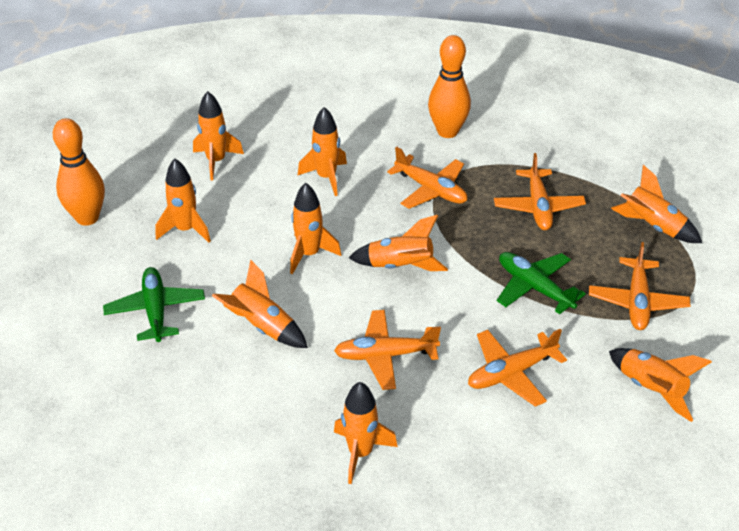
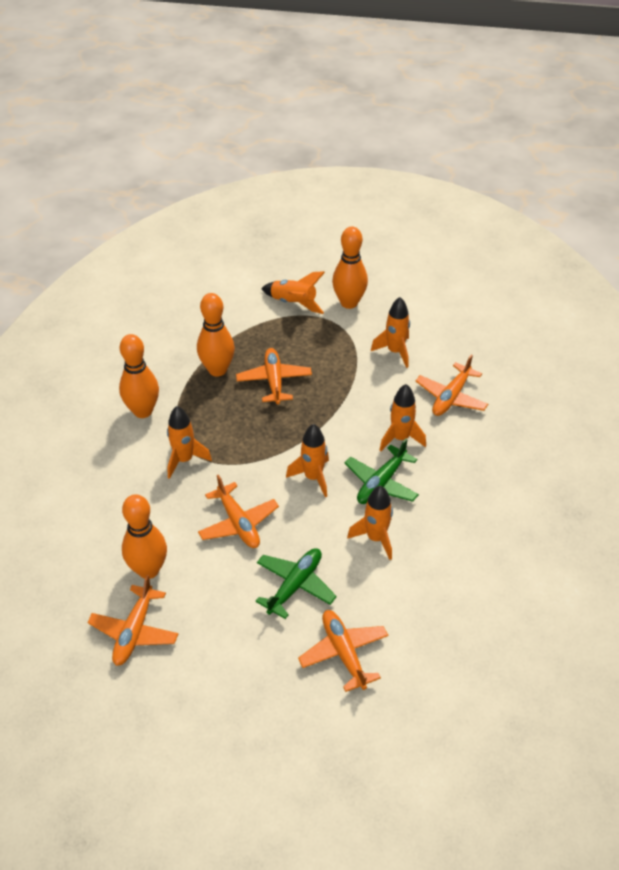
orange bowling pin: [53,118,105,226] [428,35,471,138] = 2 -> [119,334,159,418] [122,494,167,579] [197,293,235,377] [332,227,368,309] = 4
orange rocket: [156,158,211,243] [193,91,244,181] [212,259,308,348] [290,183,341,274] [297,107,347,196] [334,382,398,484] [349,215,448,271] [609,348,712,422] [611,165,702,243] = 9 -> [167,406,212,479] [261,271,325,314] [286,424,329,497] [347,485,393,560] [371,297,410,368] [380,384,426,451] = 6

